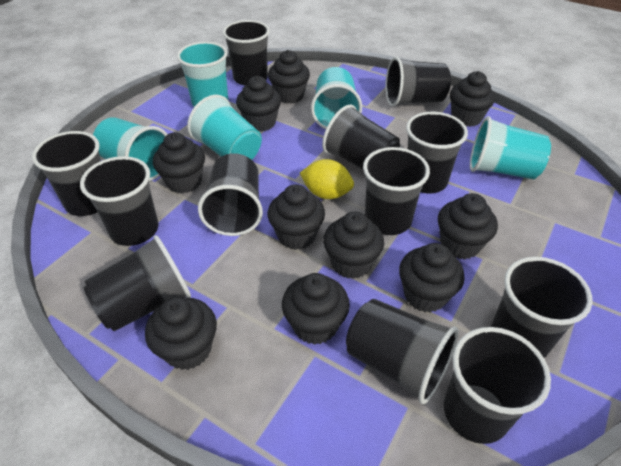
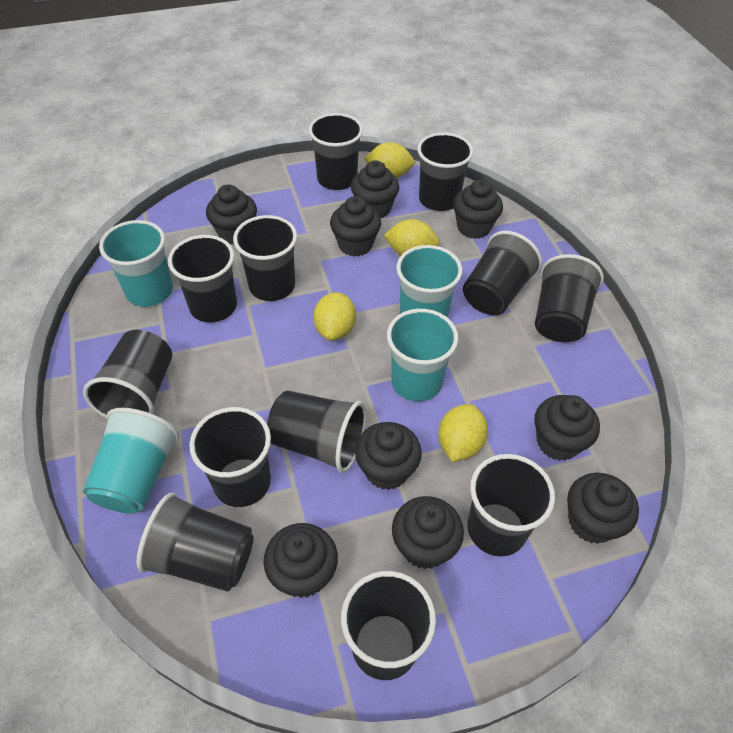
black cupcake: [145,297,217,370] [153,132,205,193] [236,76,281,132] [268,50,310,104] [268,184,325,250] [282,273,350,345] [323,211,384,279] [399,243,465,313] [438,193,498,259] [450,71,495,127] = 10 -> [206,184,257,245] [263,523,338,598] [330,196,381,257] [351,161,399,218] [355,422,422,490] [392,496,464,569] [453,179,503,239] [534,395,600,461] [567,473,639,544] = 9
turquoise cup: [93,117,168,181] [177,42,228,107] [187,95,262,160] [311,67,362,129] [470,116,551,179] = 5 -> [83,408,180,513] [99,220,173,307] [387,309,458,401] [396,245,462,318] = 4
yellow lemon: [300,159,354,199] = 1 -> [313,292,356,341] [364,142,415,178] [384,219,439,255] [438,404,488,462] = 4

